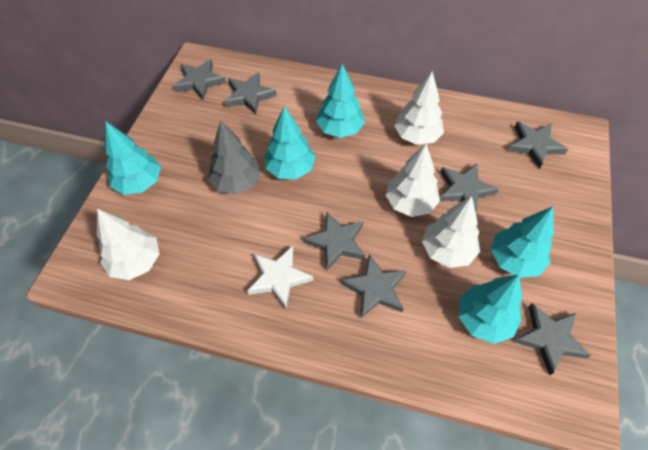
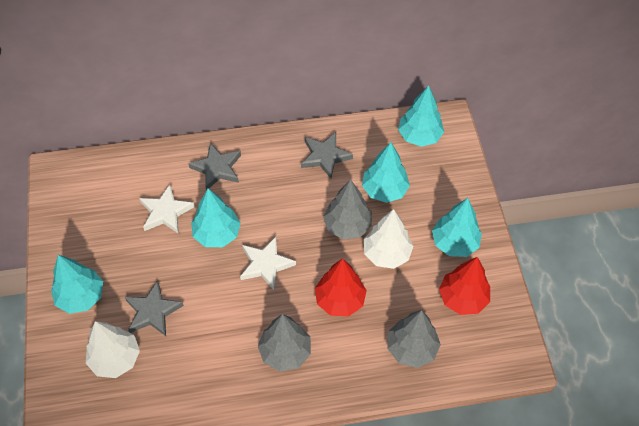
grey star: [173,59,226,100] [225,72,277,115] [304,212,365,271] [341,254,407,318] [440,163,499,211] [508,122,568,169] [514,303,592,376] = 7 -> [125,280,184,336] [189,143,241,191] [301,132,353,178] = 3
grey tree: [208,120,261,194] = 1 -> [258,314,311,372] [323,179,372,239] [387,310,441,368] = 3
red tree: none = 0 -> [315,258,367,316] [439,257,490,315] = 2
white star: [247,246,313,309] = 1 -> [139,185,195,234] [240,237,296,290] = 2
white tree: [97,209,159,280] [386,144,440,217] [394,71,444,145] [422,196,480,268] = 4 -> [86,321,140,378] [364,209,413,269] = 2

